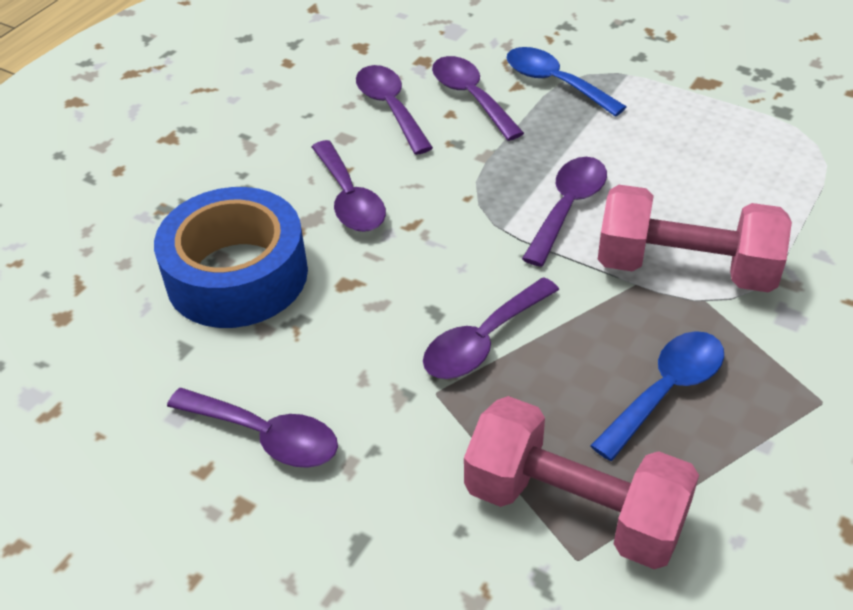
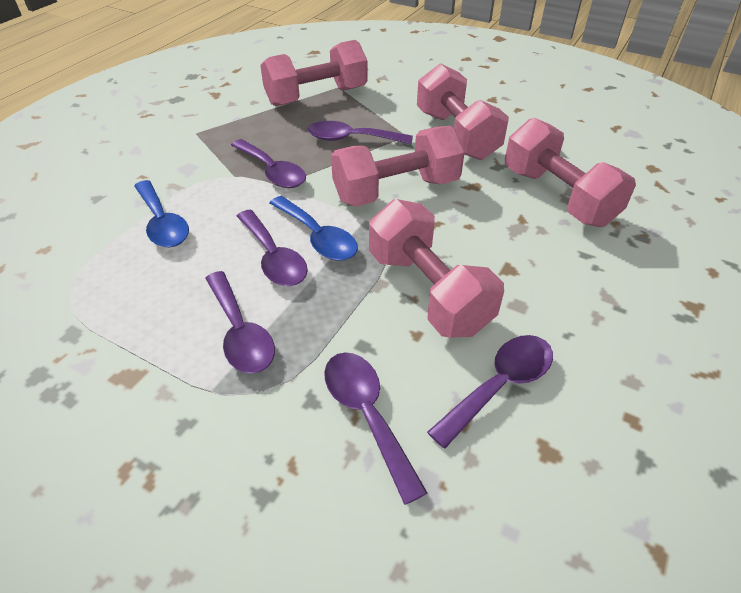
blue tape: [154,187,308,328] = 1 -> none = 0
pink dumbbell: [464,396,699,569] [598,185,792,293] = 2 -> [260,40,367,106] [331,126,465,207] [369,199,504,338] [417,63,509,160] [505,118,636,227] = 5

